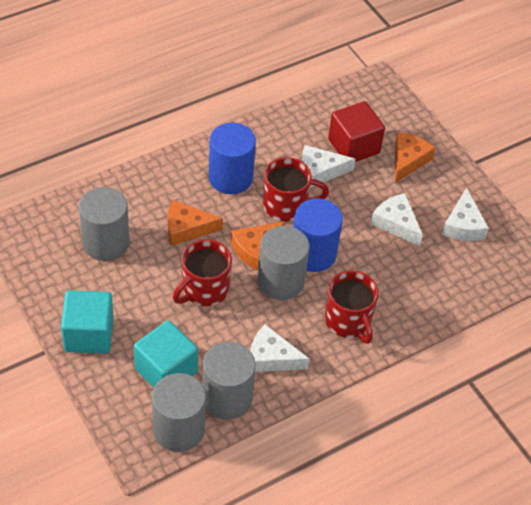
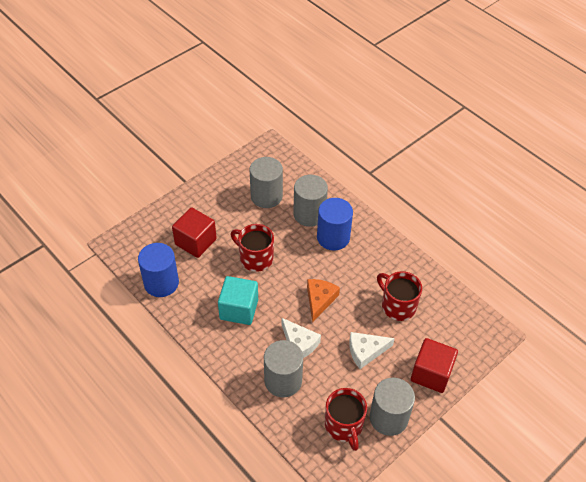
orange cheese: [167,200,223,246] [230,222,285,271] [395,132,436,183] = 3 -> [307,279,340,322] = 1
red cube: [328,101,385,162] = 1 -> [172,207,217,258] [411,338,458,393] = 2
turquoise cube: [61,290,114,353] [134,320,198,388] = 2 -> [218,276,258,325] = 1
white cheese: [250,324,310,372] [302,145,355,188] [371,193,423,246] [442,188,489,241] = 4 -> [282,318,321,358] [349,332,395,369] = 2

